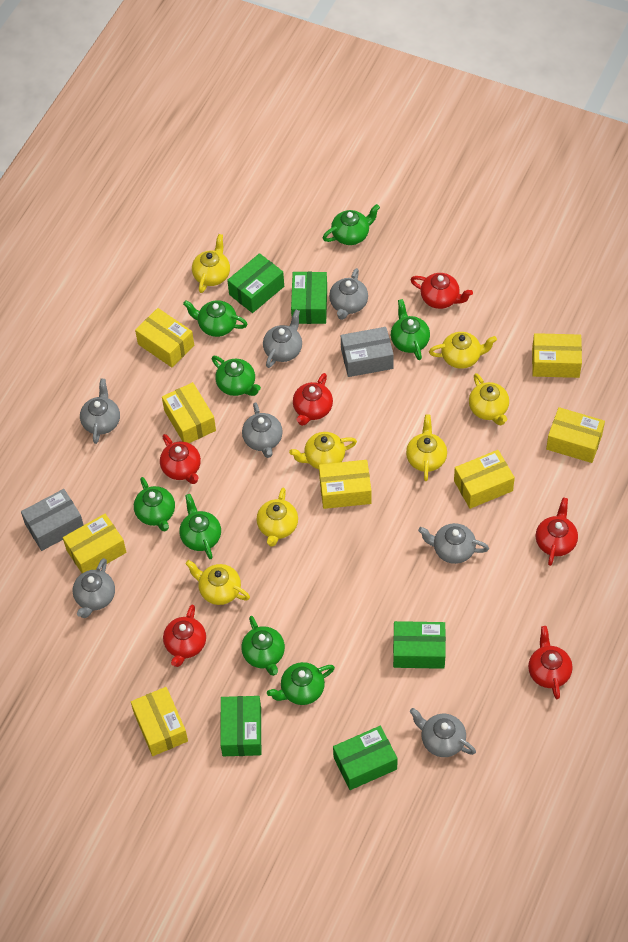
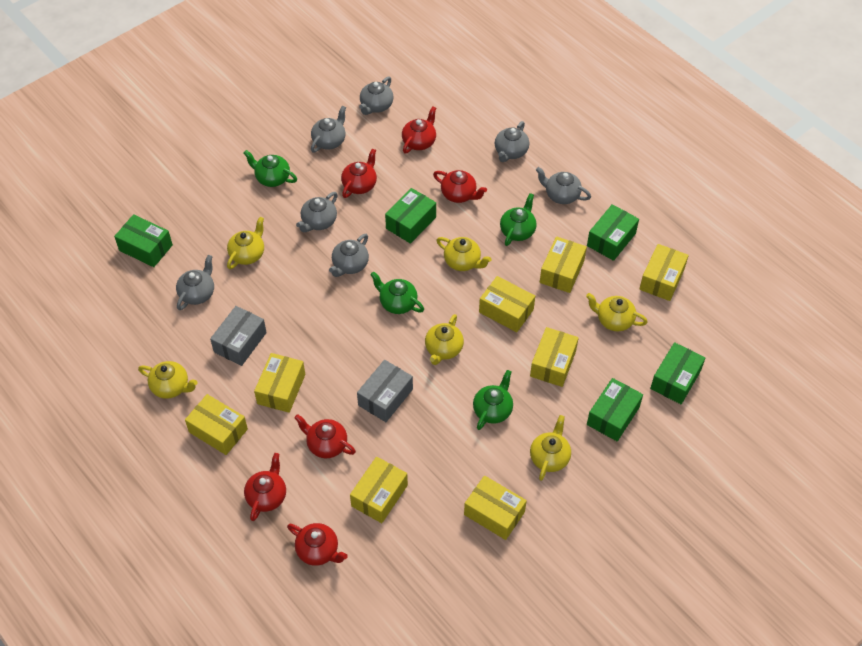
green teapot: [134,477,175,531] [179,494,221,559] [183,300,248,337] [212,356,261,396] [241,616,285,676] [267,662,335,705] [323,204,380,245] [391,299,430,360] = 8 -> [244,150,297,187] [370,271,424,314] [473,370,513,430] [500,193,537,246] = 4
yellow teapot: [185,560,250,605] [192,234,230,293] [256,488,298,547] [289,432,357,469] [406,414,447,481] [429,332,497,369] [469,373,509,425] = 7 -> [138,361,198,399] [227,217,264,269] [425,314,464,365] [436,237,491,271] [530,415,571,481] [586,293,648,331] = 6

